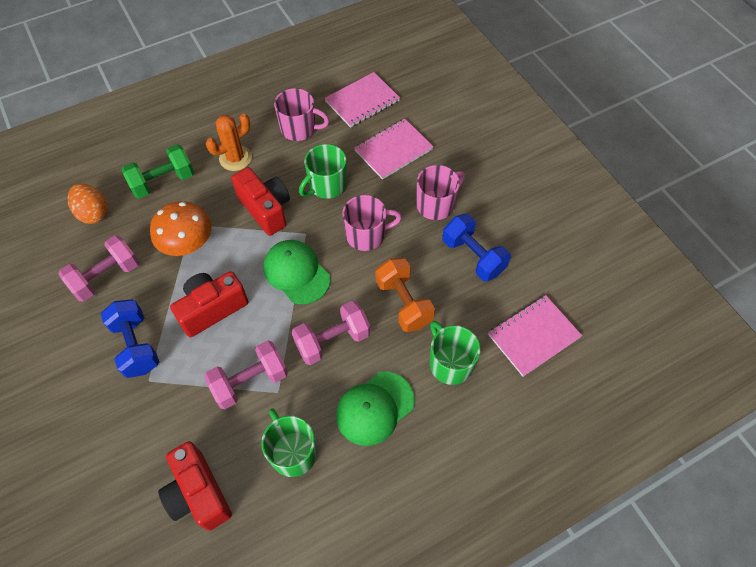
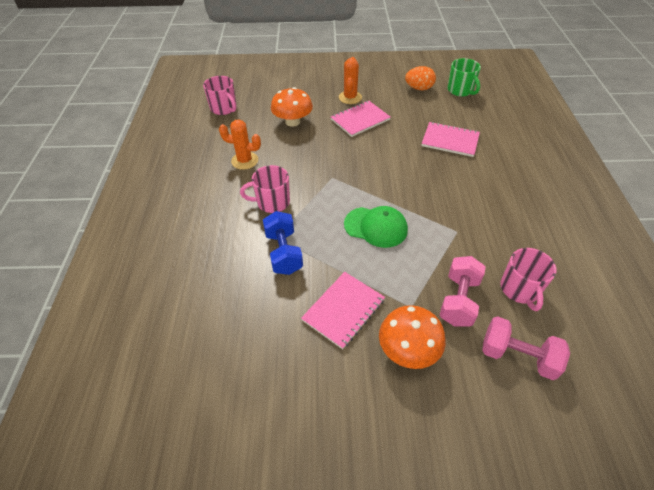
blue dumbbell: [101,299,159,378] [442,214,511,281] = 2 -> [263,211,303,275] = 1
green cap: [263,240,330,304] [336,372,415,446] = 2 -> [344,206,408,248] = 1
green dumbbell: [122,144,194,199] = 1 -> none = 0
green mug: [261,408,317,477] [299,144,347,199] [430,321,481,385] = 3 -> [447,58,481,97] = 1
orange cactus: [206,113,252,171] = 1 -> [219,119,261,170] [339,57,362,104] = 2
orange dumbbell: [376,258,435,332] = 1 -> none = 0
orange mushroom: [150,201,211,256] = 1 -> [271,87,313,127] [379,305,446,369] = 2
pink dumbbell: [58,235,139,302] [204,340,288,409] [292,301,370,365] = 3 -> [439,256,486,327] [482,316,570,380] = 2
red camera: [158,441,232,531] [170,271,249,337] [231,167,290,236] = 3 -> none = 0

